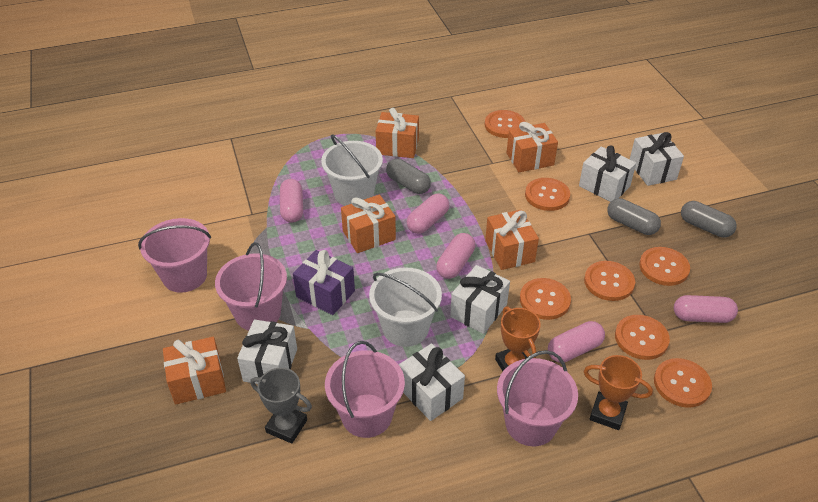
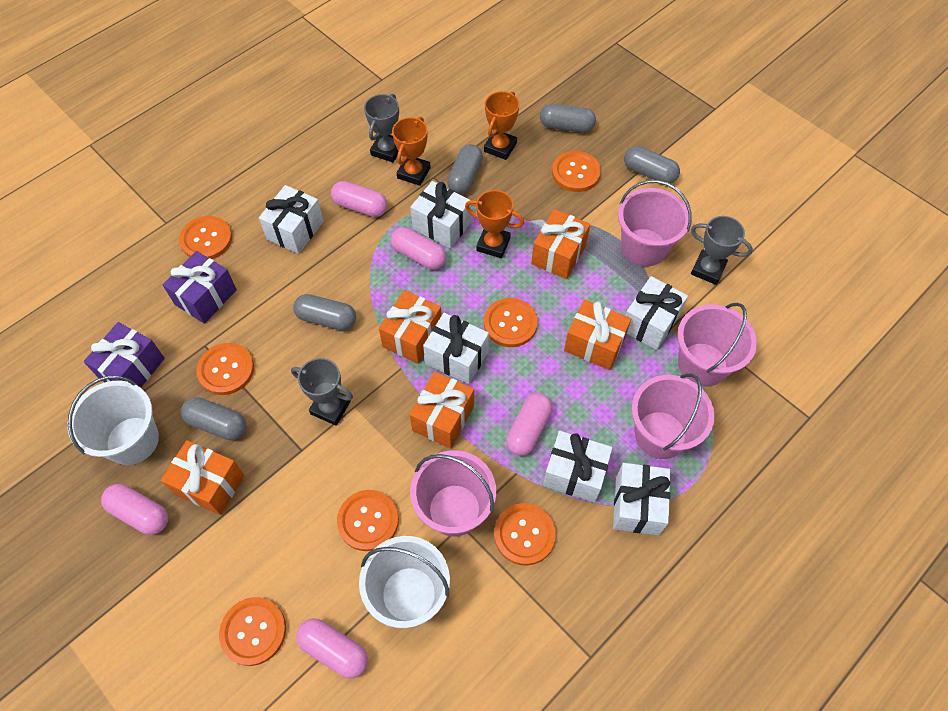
grey capsule: [386,159,431,194] [607,198,661,235] [681,201,737,238] = 3 -> [181,397,247,440] [293,294,356,330] [447,144,483,194] [540,104,596,132] [624,146,680,184] = 5
grey trophy: [250,368,312,444] = 1 -> [291,358,353,426] [364,94,399,162] [691,216,753,285] = 3
orange trophy: [495,306,541,371] [583,355,653,430] = 2 -> [392,117,431,186] [465,190,524,258] [484,91,520,160] = 3
purple gift: [293,250,355,315] = 1 -> [84,322,165,387] [162,251,237,324] = 2
white gift: [237,319,297,384] [399,343,465,421] [450,265,510,334] [579,145,636,202] [630,132,684,186] = 5 -> [259,185,324,254] [410,181,471,248] [423,313,489,384] [543,431,613,503] [613,463,670,535] [625,276,688,350] = 6

